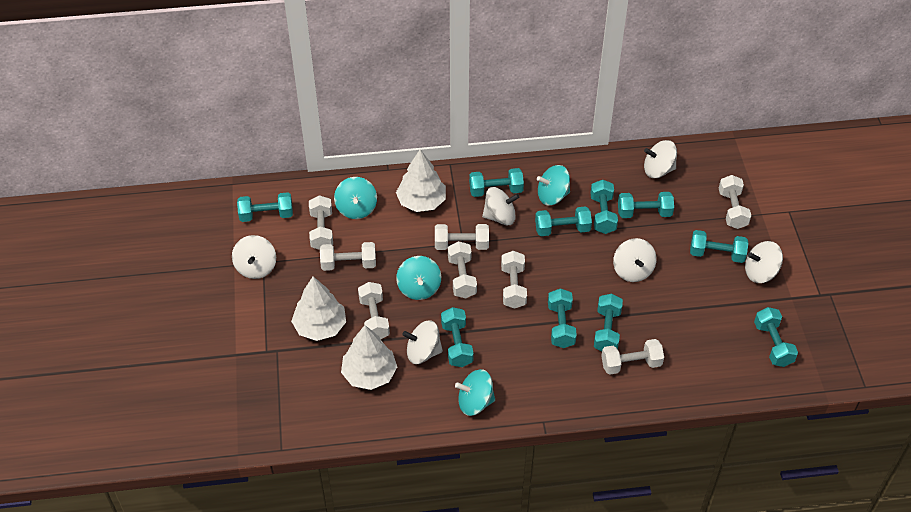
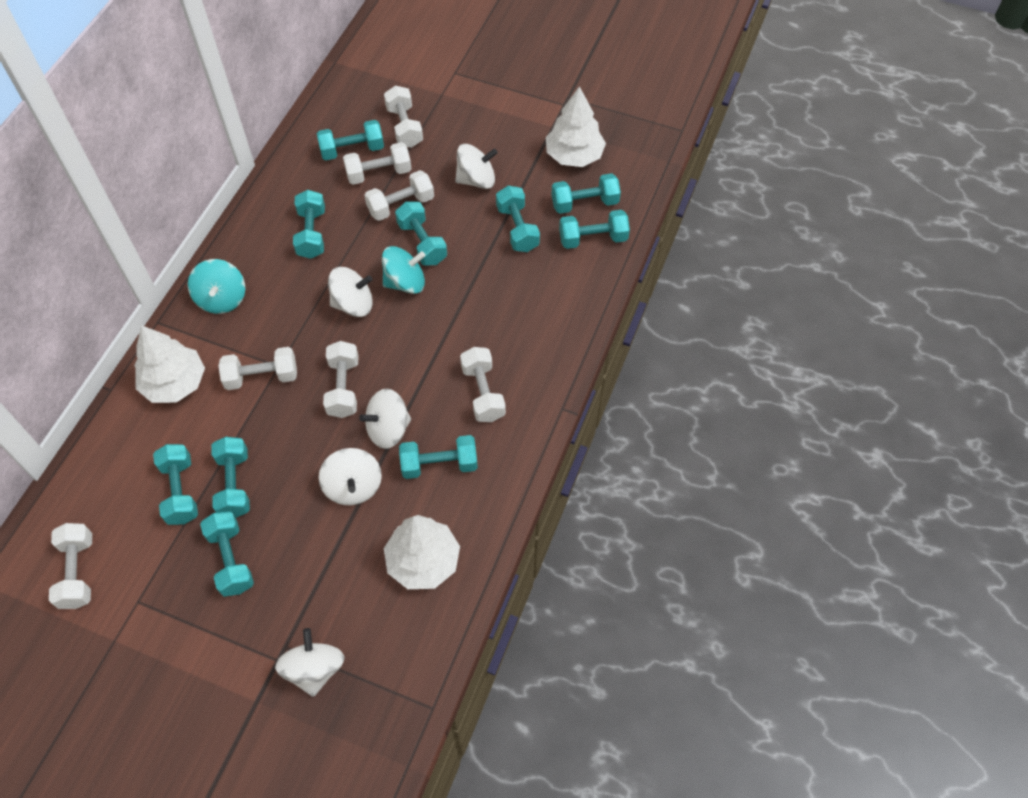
turquoise spinning top: [334,177,377,219] [396,256,441,300] [455,369,495,416] [537,165,570,206] = 4 -> [188,259,245,314] [382,246,425,294] = 2
white dumbbell: [309,195,333,250] [320,242,376,271] [358,282,390,340] [435,224,489,250] [448,241,477,298] [501,251,527,309] [601,339,664,375] [719,175,751,229] = 8 -> [49,523,92,609] [218,347,297,390] [323,341,359,418] [343,142,412,185] [364,170,434,221] [384,86,423,148] [460,347,506,422] = 7
white spinning top: [232,235,276,279] [402,320,443,364] [482,187,519,225] [613,238,657,282] [644,140,677,178] [745,241,783,283] = 6 -> [275,628,344,697] [319,448,382,506] [328,267,373,317] [359,388,411,449] [455,144,498,189] = 5

